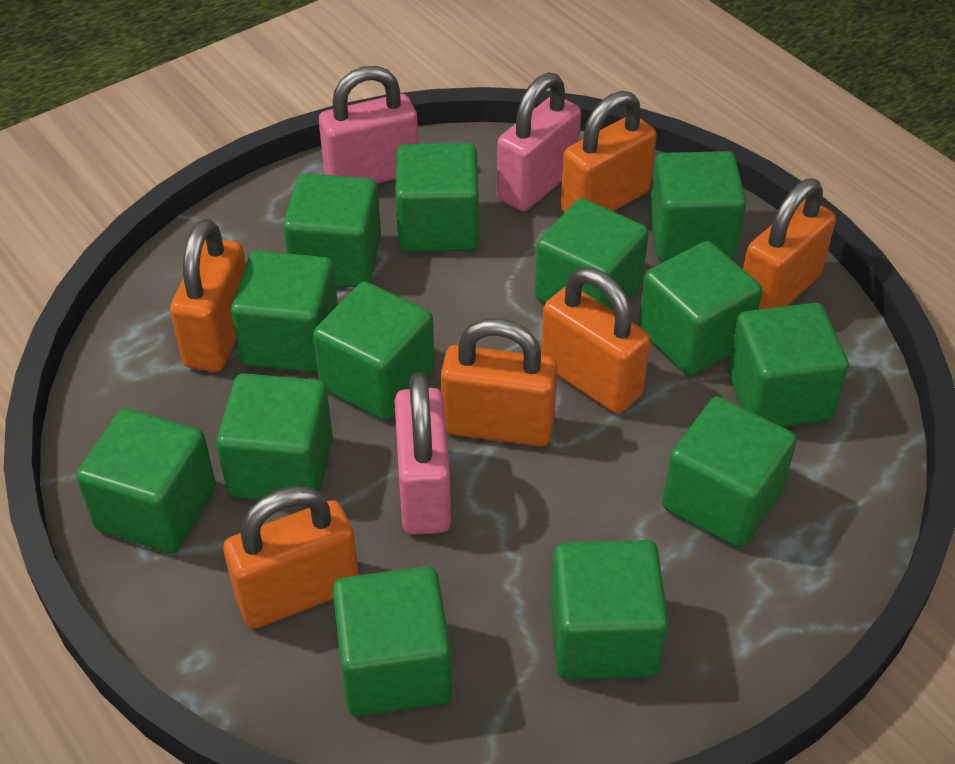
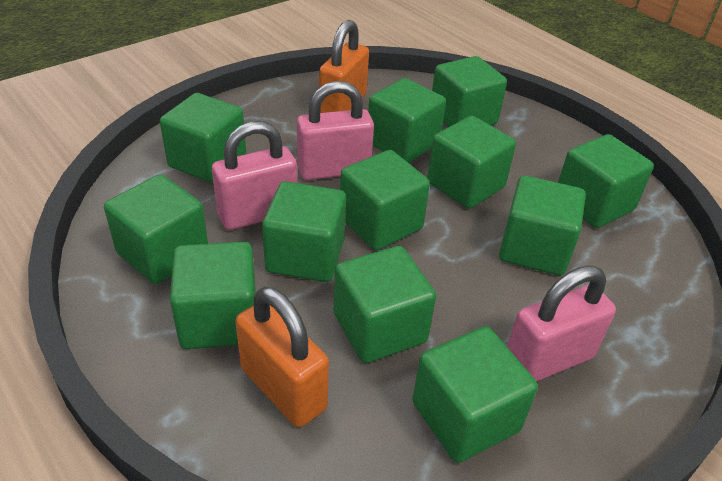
green cube: [76,408,216,553] [216,373,333,500] [231,251,338,373] [283,173,381,288] [313,282,435,421] [333,566,452,716] [395,143,479,252] [535,198,649,311] [551,540,669,680] [638,241,762,376] [649,151,746,261] [662,397,797,548] [727,303,849,427] = 13 -> [104,174,208,284] [160,93,246,183] [170,241,256,349] [262,181,346,282] [334,246,436,363] [340,150,430,250] [368,78,446,163] [412,326,538,463] [427,116,516,209] [432,56,507,127] [499,175,586,276] [558,134,654,228] = 12
orange padlock: [170,219,246,372] [223,486,359,629] [441,318,558,447] [541,268,651,414] [560,91,657,213] [743,178,836,310] = 6 -> [235,286,329,427] [319,20,369,113] = 2

